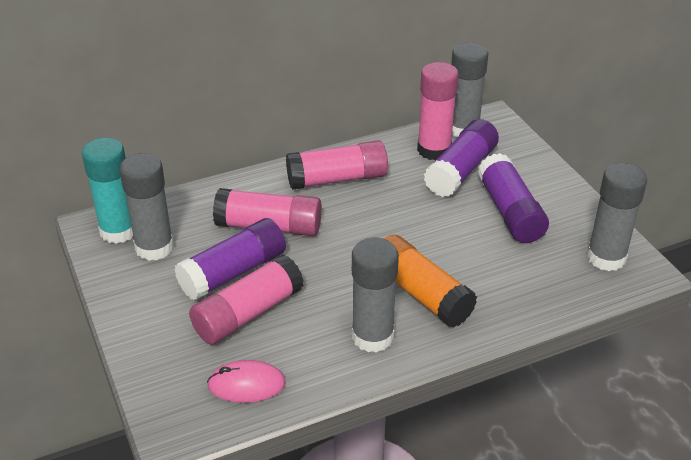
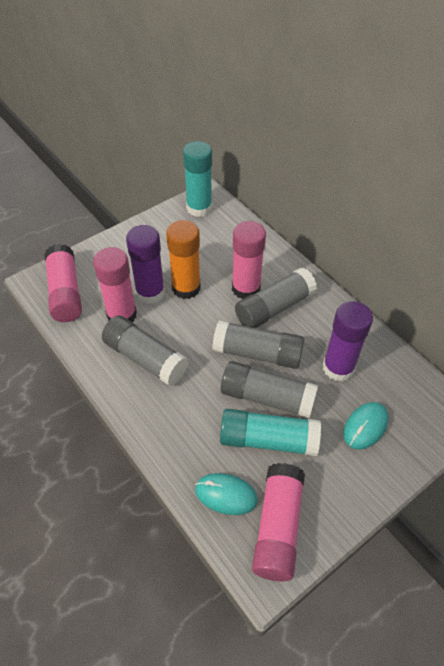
pink mouse: [207,360,286,403] = 1 -> none = 0
purple glue stick: [174,218,286,301] [424,119,499,197] [477,153,549,243] = 3 -> [126,225,165,304] [323,301,373,382] = 2
turquoise glue stick: [82,138,133,244] = 1 -> [183,141,212,217] [220,409,321,456] = 2
turquoise mouse: none = 0 -> [195,473,258,515] [343,402,389,450] = 2

